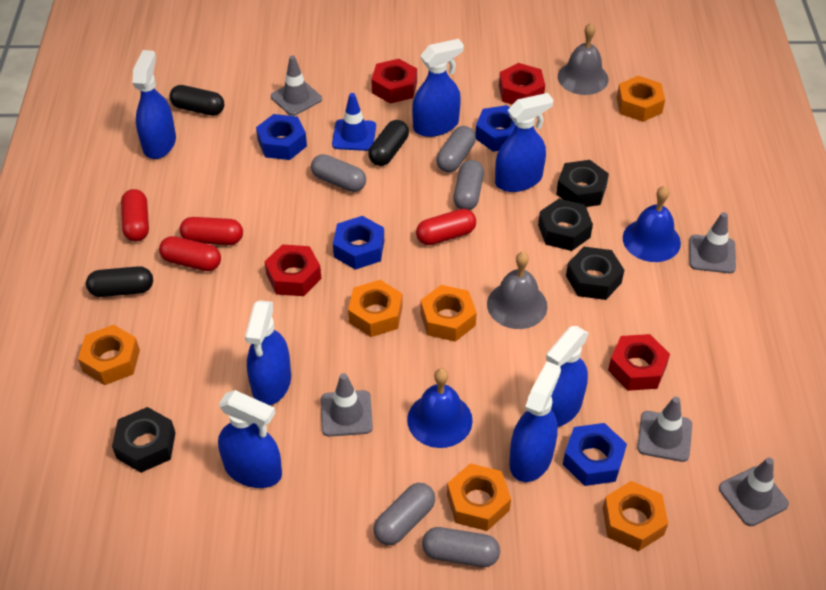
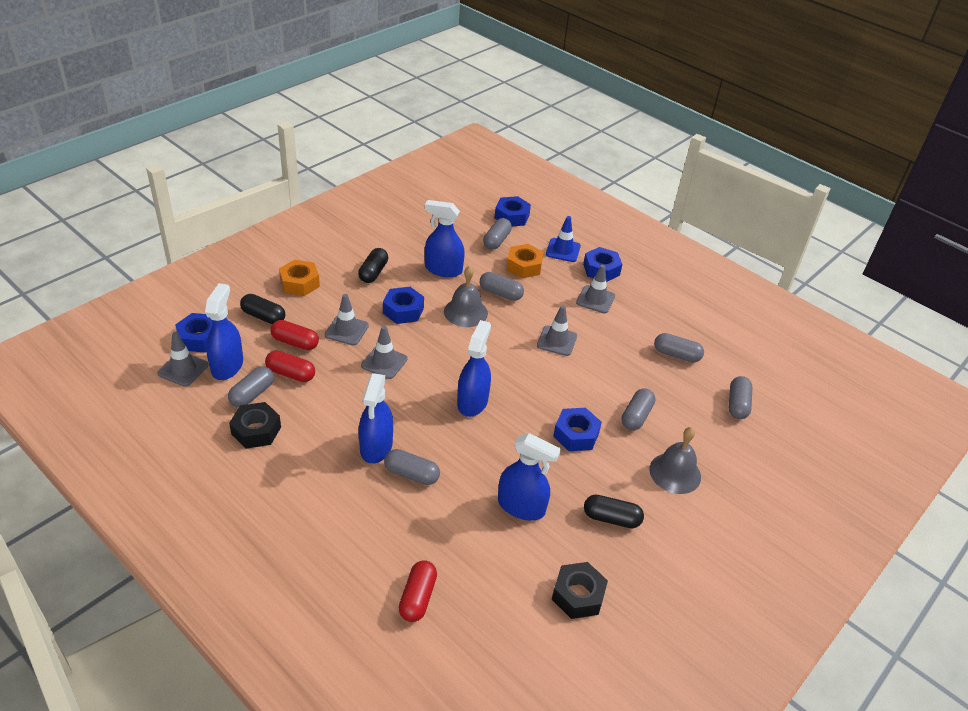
black nut: [112,407,175,473] [538,199,593,251] [556,160,609,207] [566,247,624,300] = 4 -> [229,402,281,449] [552,562,608,619] = 2
blue bell: [407,368,473,448] [623,186,681,262] = 2 -> none = 0
blue nut: [256,114,307,160] [333,216,384,270] [475,105,515,152] [563,423,627,486] = 4 -> [175,313,213,353] [383,287,424,324] [495,196,531,226] [553,408,602,451] [583,247,623,282] = 5
blue spray bottle: [133,50,176,159] [218,390,282,488] [245,300,291,405] [412,39,464,137] [495,93,553,192] [509,361,561,482] [546,326,589,427] = 7 -> [205,283,243,380] [359,373,393,464] [425,200,465,277] [457,320,491,417] [498,433,561,521] = 5
grey capsule: [311,154,366,192] [374,483,435,545] [422,527,500,567] [436,126,476,172] [453,160,484,210] = 5 -> [228,366,274,408] [384,449,440,485] [480,272,524,301] [483,218,512,250] [622,388,655,430] [654,333,704,362] [729,376,752,419] = 7
orange nut: [78,325,140,385] [348,280,403,337] [420,285,477,342] [447,463,511,531] [603,481,668,551] [617,76,665,122] = 6 -> [279,260,320,296] [507,244,543,278] = 2
red capsule: [121,189,149,242] [159,236,221,271] [179,217,243,245] [416,209,476,245] = 4 -> [265,350,315,382] [270,320,319,350] [399,560,437,622] = 3
red nut: [265,244,321,296] [371,59,417,103] [499,63,545,105] [608,334,670,391] = 4 -> none = 0

